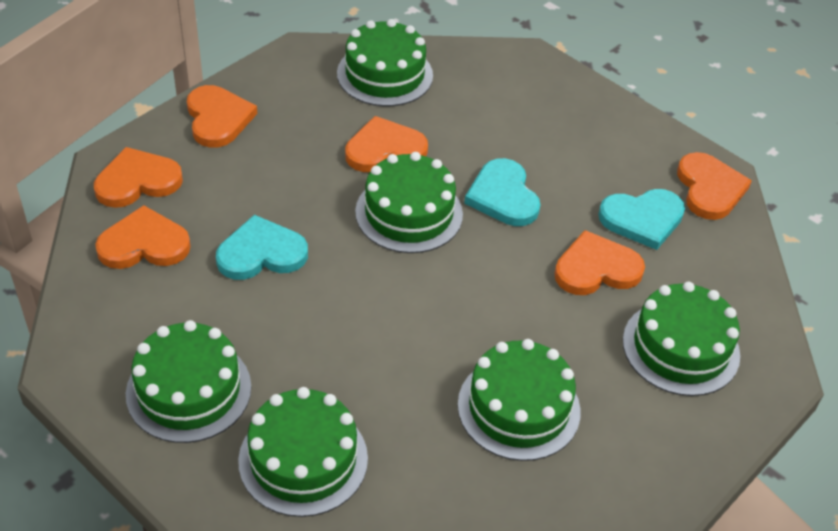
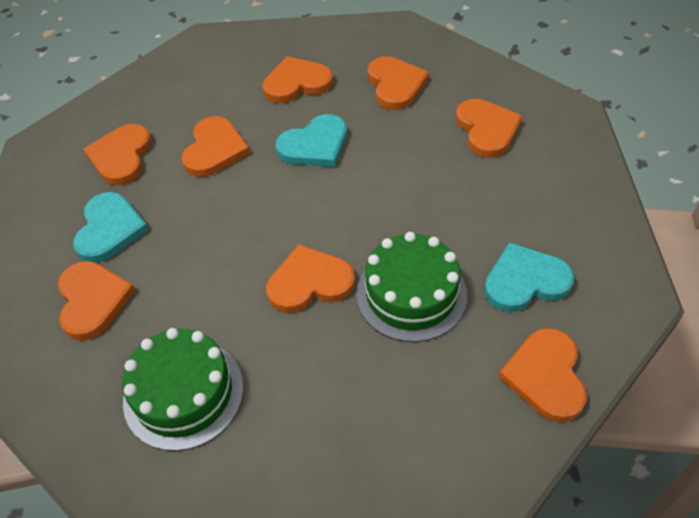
green cake: [126,320,251,443] [238,387,368,517] [337,19,433,106] [355,152,463,253] [458,339,581,461] [623,282,740,396] = 6 -> [122,328,244,451] [356,232,467,342] = 2
orange heart: [94,147,183,208] [95,205,191,269] [187,85,257,148] [345,116,428,172] [554,230,645,295] [677,152,752,220] = 6 -> [58,261,135,340] [83,124,152,185] [182,116,250,177] [263,56,333,103] [266,244,355,313] [368,56,429,110] [456,99,522,158] [499,328,587,423] = 8

